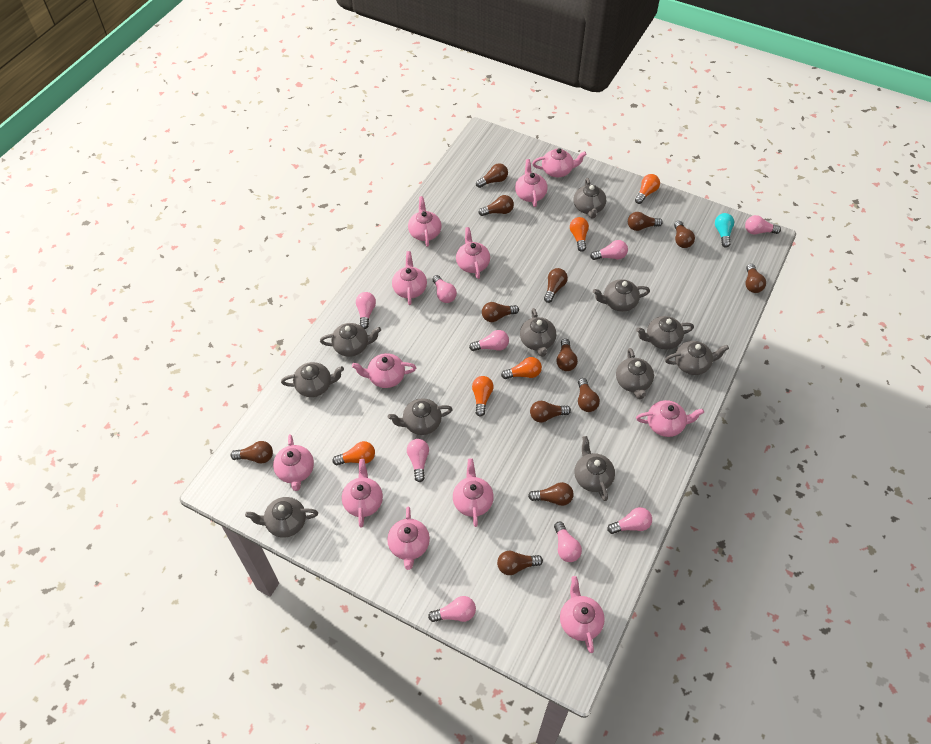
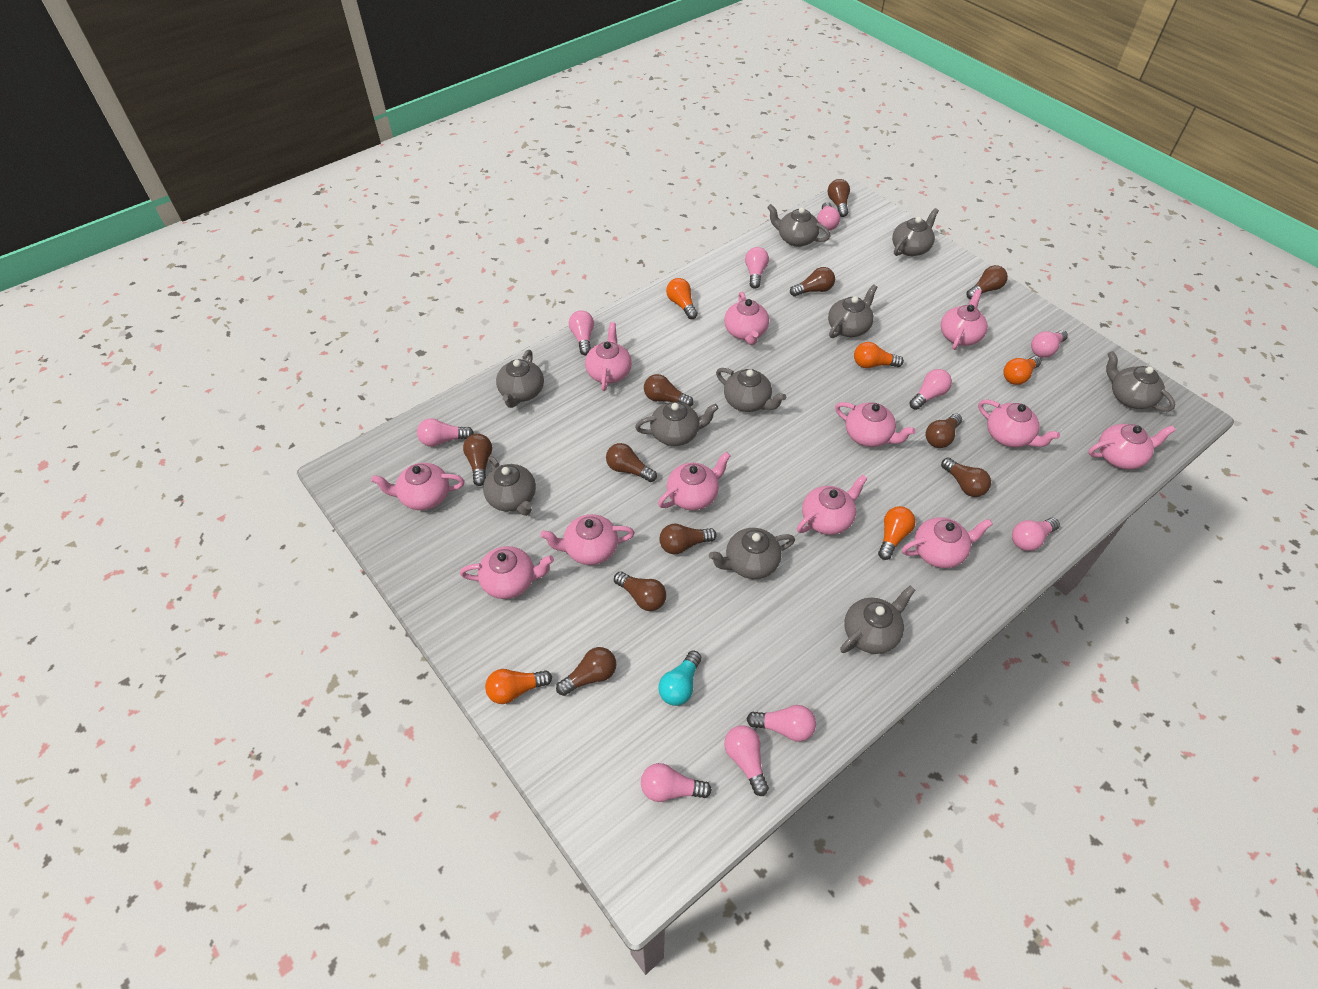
brown light bulb: [230,441,273,464] [476,163,508,188] [479,195,514,216] [482,302,519,322] [497,551,543,575] [528,482,574,506] [530,401,571,422] [544,268,568,303] [556,339,578,371] [578,378,600,412] [628,212,663,231] [674,221,695,248] [745,264,766,293] = 13 -> [463,434,492,486] [556,647,616,696] [606,443,657,482] [614,571,666,611] [644,374,693,407] [659,524,717,554] [790,267,835,297] [828,179,850,217] [926,414,962,448] [941,457,991,497] [966,265,1008,299] = 11
grey teapot: [245,497,318,538] [281,362,344,397] [320,323,381,357] [388,398,453,435] [520,308,556,357] [574,178,606,218] [575,436,615,501] [593,279,650,312] [616,348,654,399] [636,316,694,350] [665,341,729,375] = 11 -> [483,456,536,516] [496,350,544,408] [635,402,719,446] [709,528,795,579] [716,368,786,412] [767,204,831,247] [828,284,877,338] [840,586,915,654] [892,208,939,256] [1106,351,1175,412] = 10
pink light bulb: [356,292,376,329] [407,439,429,482] [428,596,476,622] [432,275,457,303] [469,330,509,351] [554,522,582,562] [590,240,628,260] [607,507,652,534] [745,215,781,234] = 9 -> [417,418,474,447] [569,310,594,355] [641,763,712,802] [724,725,769,796] [745,247,769,289] [747,705,816,742] [817,202,840,231] [909,369,952,410] [1012,518,1060,551] [1031,330,1068,358] = 10

